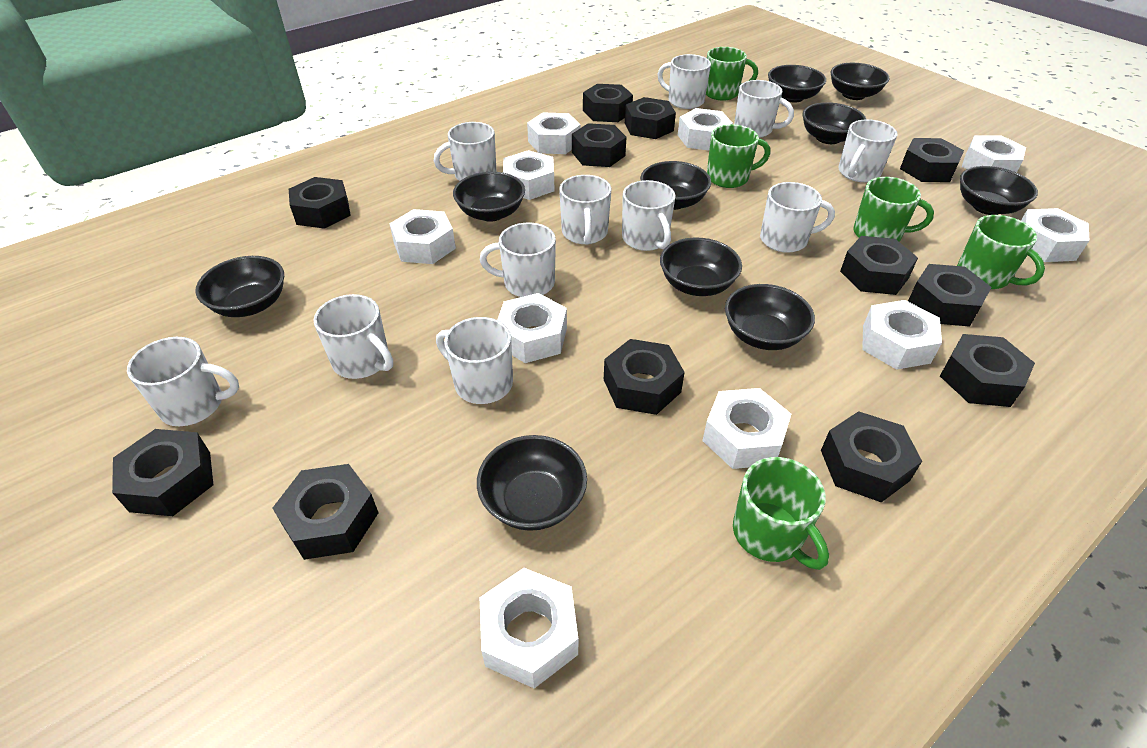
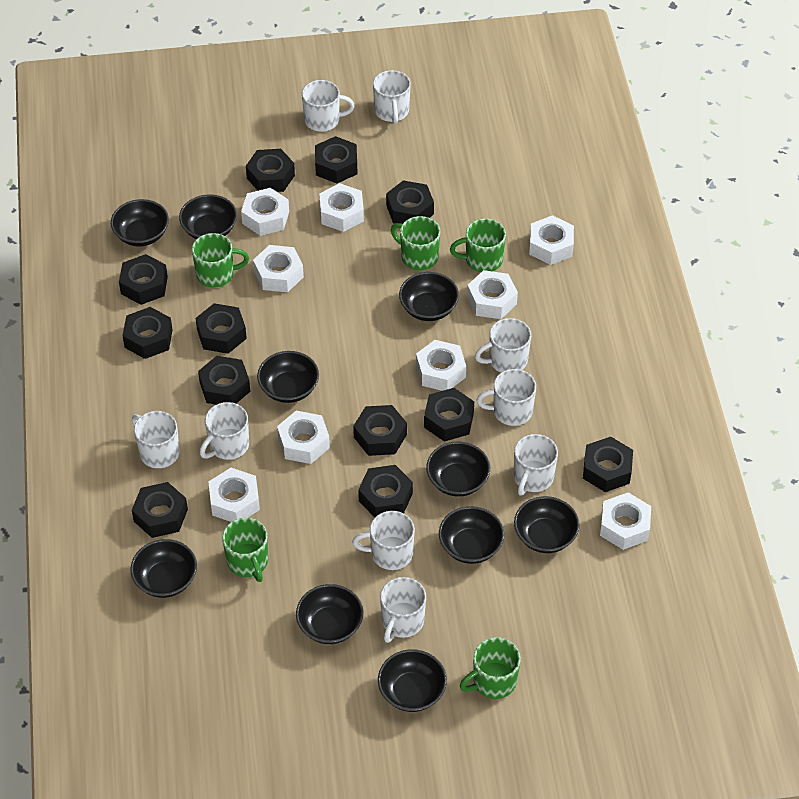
white mug: [127,337,239,426] [313,294,393,379] [434,122,497,181] [436,317,513,404] [480,223,556,297] [559,175,611,244] [622,180,676,251] [658,54,711,109] [734,80,794,138] [760,182,835,253] [838,119,898,182] = 11 -> [132,411,180,468] [200,402,249,460] [302,80,355,131] [352,511,415,570] [373,70,411,124] [380,577,426,643] [475,318,531,372] [476,369,536,426] [514,434,558,496] = 9
white nut: [390,209,456,264] [479,568,578,688] [497,293,567,363] [503,150,555,200] [527,113,581,154] [678,108,733,151] [702,388,791,469] [862,300,942,370] [962,135,1026,173] [1021,208,1090,262] = 10 -> [208,468,260,522] [241,188,289,236] [253,245,304,292] [277,411,330,464] [319,183,364,232] [416,340,466,391] [467,270,518,319] [529,215,574,265] [600,493,651,550] = 9

